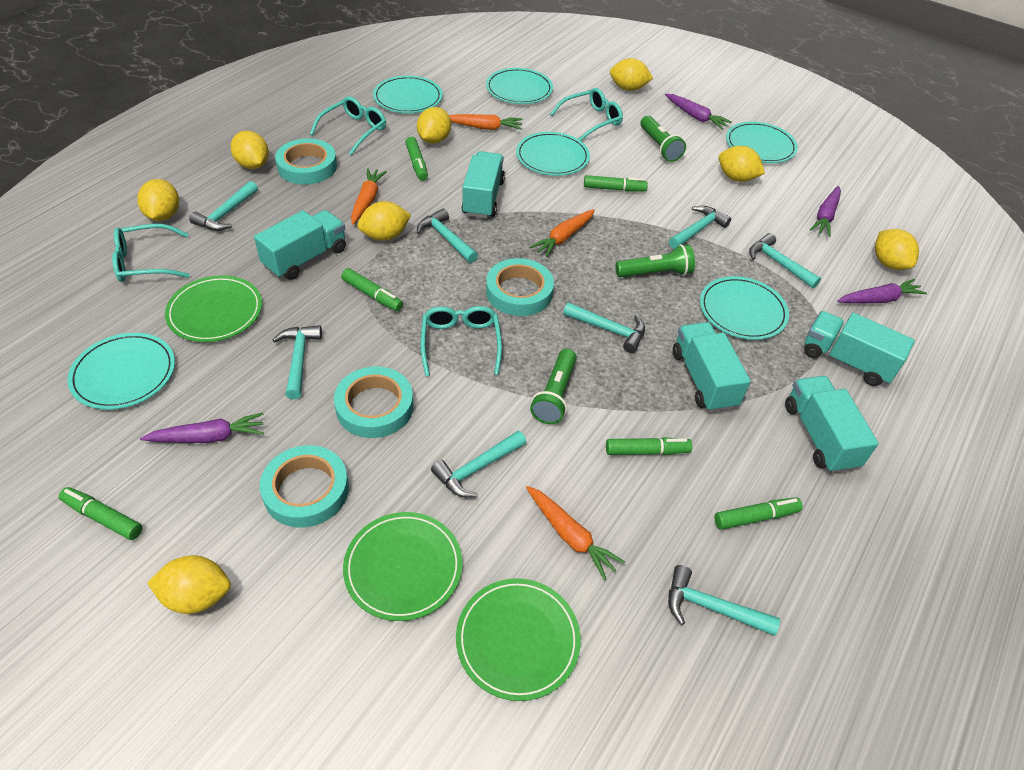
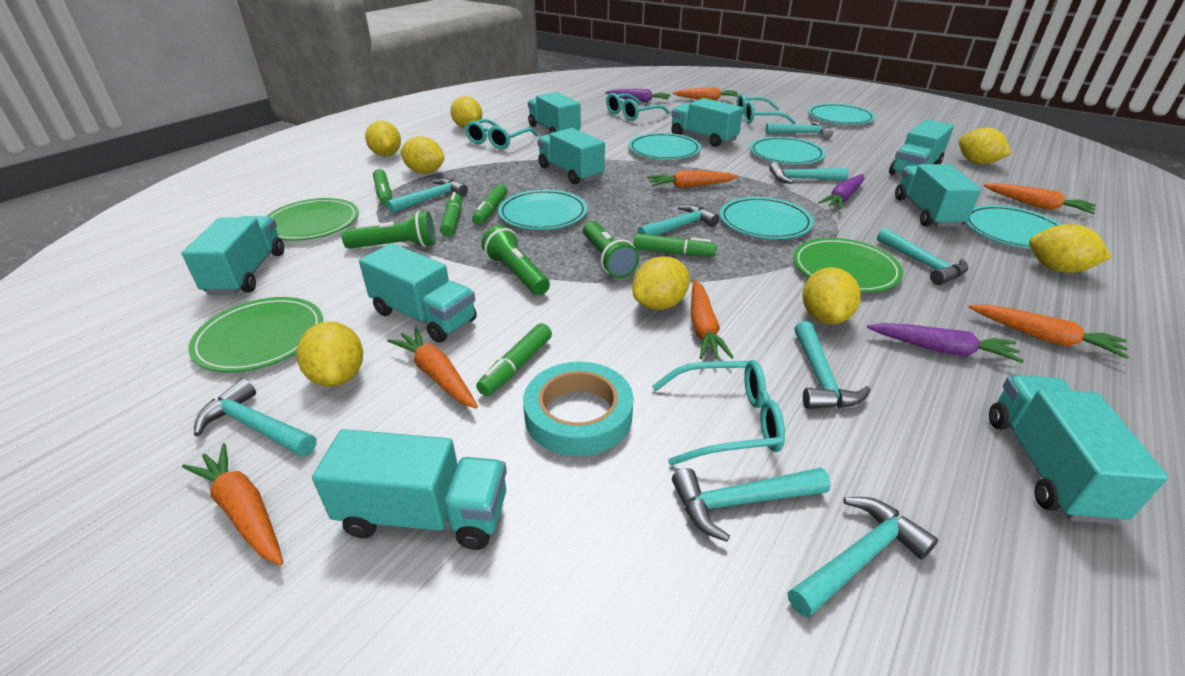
green marker: [59,487,142,540] [341,268,403,311] [405,137,428,181] [584,175,648,191] [606,437,692,455] [714,497,803,530] = 6 -> [373,169,392,206] [440,192,462,237] [472,184,507,225] [476,323,552,396] [634,233,717,257] = 5
orange carrot: [351,168,387,225] [449,114,522,130] [526,486,625,581] [530,209,595,258] = 4 -> [182,443,283,565] [387,327,478,408] [648,170,738,188] [672,87,739,101] [691,280,734,359] [969,305,1129,359] [984,183,1096,214] = 7
purple carrot: [140,412,264,443] [665,94,732,129] [810,186,841,237] [837,279,927,303] = 4 -> [605,89,671,102] [818,174,864,209] [867,323,1024,363] = 3
turquoise hammer: [189,181,258,231] [273,325,322,399] [417,208,478,263] [431,431,527,498] [563,302,645,353] [668,565,780,636] [669,206,731,249] [749,233,821,289] = 8 -> [194,379,317,457] [387,178,468,213] [637,205,720,235] [672,468,831,542] [765,122,833,139] [769,162,849,184] [788,497,938,618] [794,321,871,409] [877,228,968,285] = 9
turquoise tape: [260,445,349,528] [275,138,337,185] [334,366,414,438] [486,258,554,316] = 4 -> [523,362,633,456] = 1
turquoise truck: [254,210,346,280] [461,151,505,218] [673,322,751,412] [785,376,879,473] [804,311,915,386] = 5 -> [182,216,284,295] [312,429,507,550] [359,243,477,343] [528,92,581,133] [537,128,605,185] [671,98,743,147] [889,119,954,175] [895,164,981,227] [989,375,1168,524] = 9

